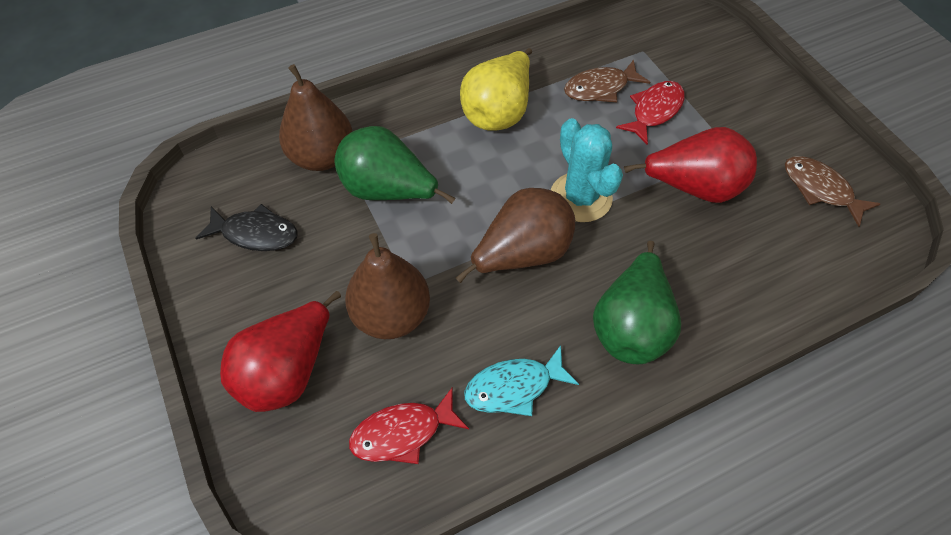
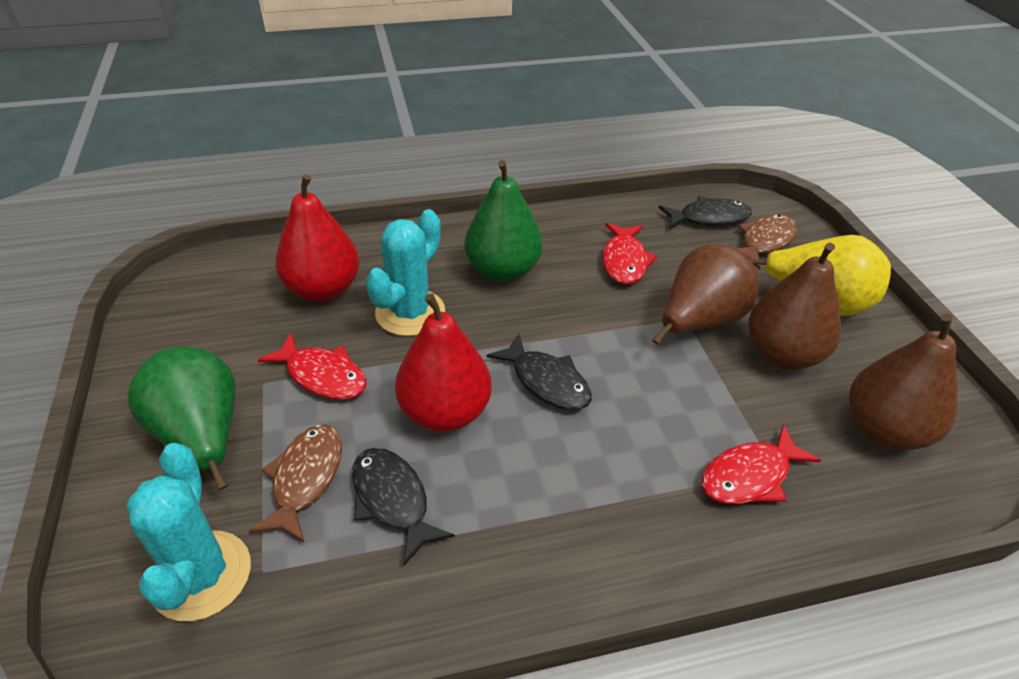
black fish: [195,204,298,251] = 1 -> [352,448,455,565] [486,334,592,410] [659,196,752,229] = 3
red fish: [349,388,469,464] [616,81,685,145] = 2 -> [258,333,366,400] [602,223,657,285] [701,425,821,504] = 3
turquoise cactus: [551,118,623,222] = 1 -> [126,443,251,621] [366,209,445,336] = 2
turquoise fish: [464,345,579,416] = 1 -> none = 0

